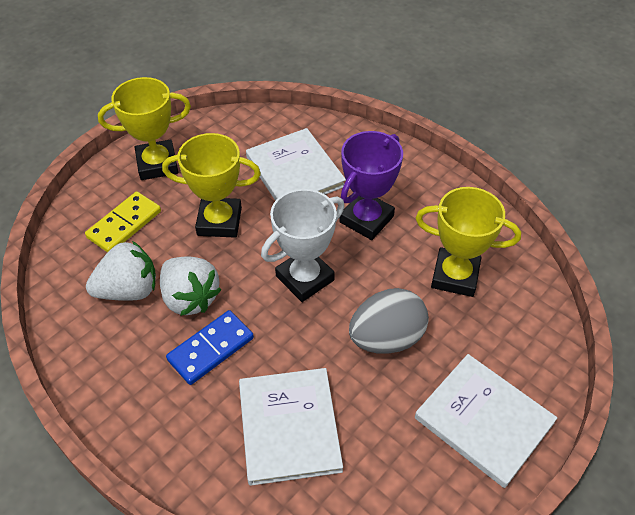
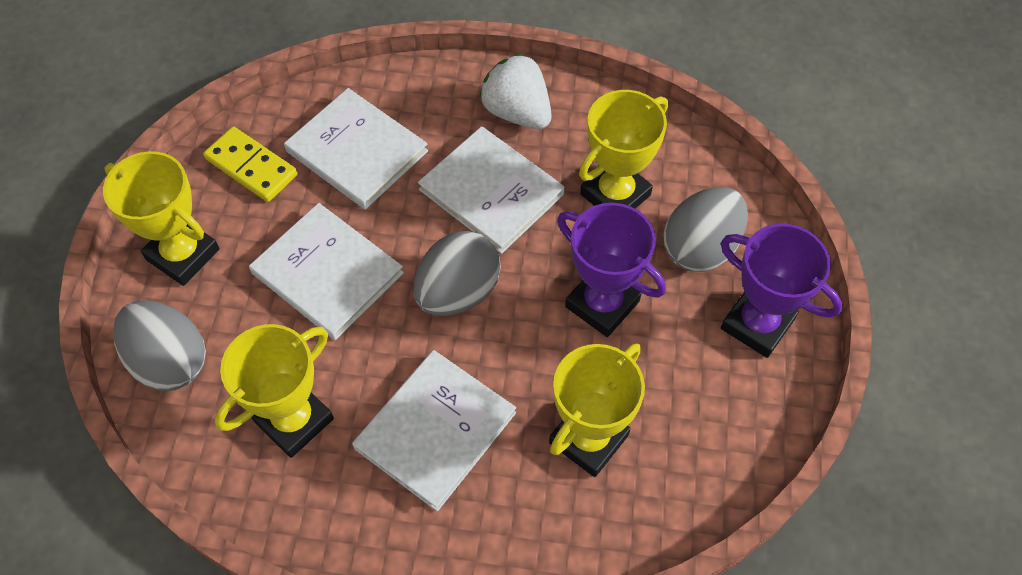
blue domino: [166,310,254,385] = 1 -> none = 0
grey egg: [349,288,429,354] = 1 -> [113,301,206,391] [414,231,501,316] [663,187,748,272] = 3
purple trophy: [339,131,403,240] = 1 -> [557,203,666,337] [721,224,843,358] = 2
white book: [239,368,343,486] [246,128,346,201] [415,354,557,488] = 3 -> [249,203,404,340] [284,88,428,210] [352,350,516,511] [418,126,565,254] = 4
white strawberry: [86,241,156,301] [160,256,221,316] = 2 -> [479,53,552,129] = 1
white trophy: [261,189,345,302] = 1 -> none = 0
yellow trophy: [98,77,191,180] [162,133,261,238] [416,187,521,297] = 3 -> [103,151,220,286] [215,324,334,458] [549,343,645,477] [579,90,668,209] = 4

